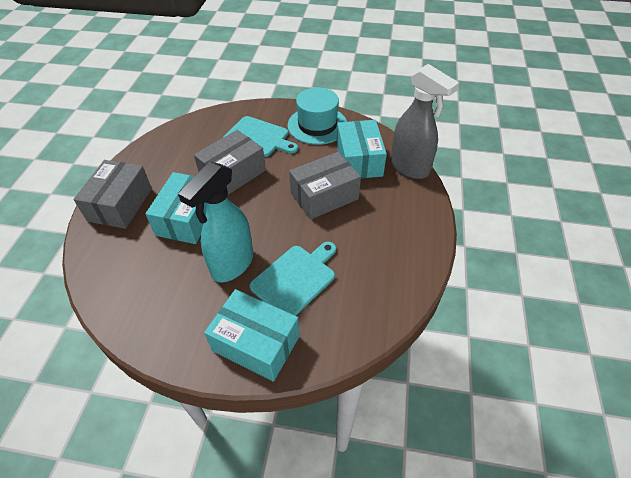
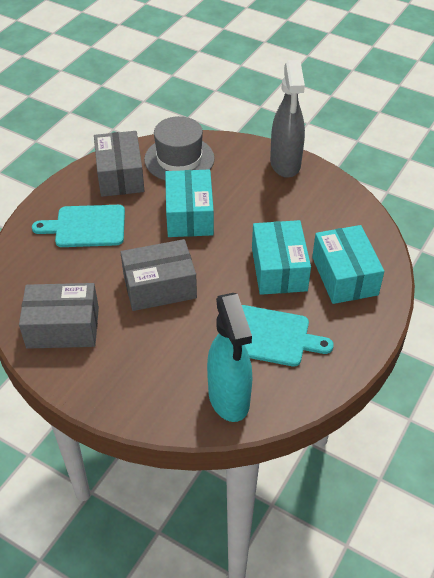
grey hat: none = 0 -> [144,116,215,180] = 1
turquoise hat: [287,88,347,145] = 1 -> none = 0

